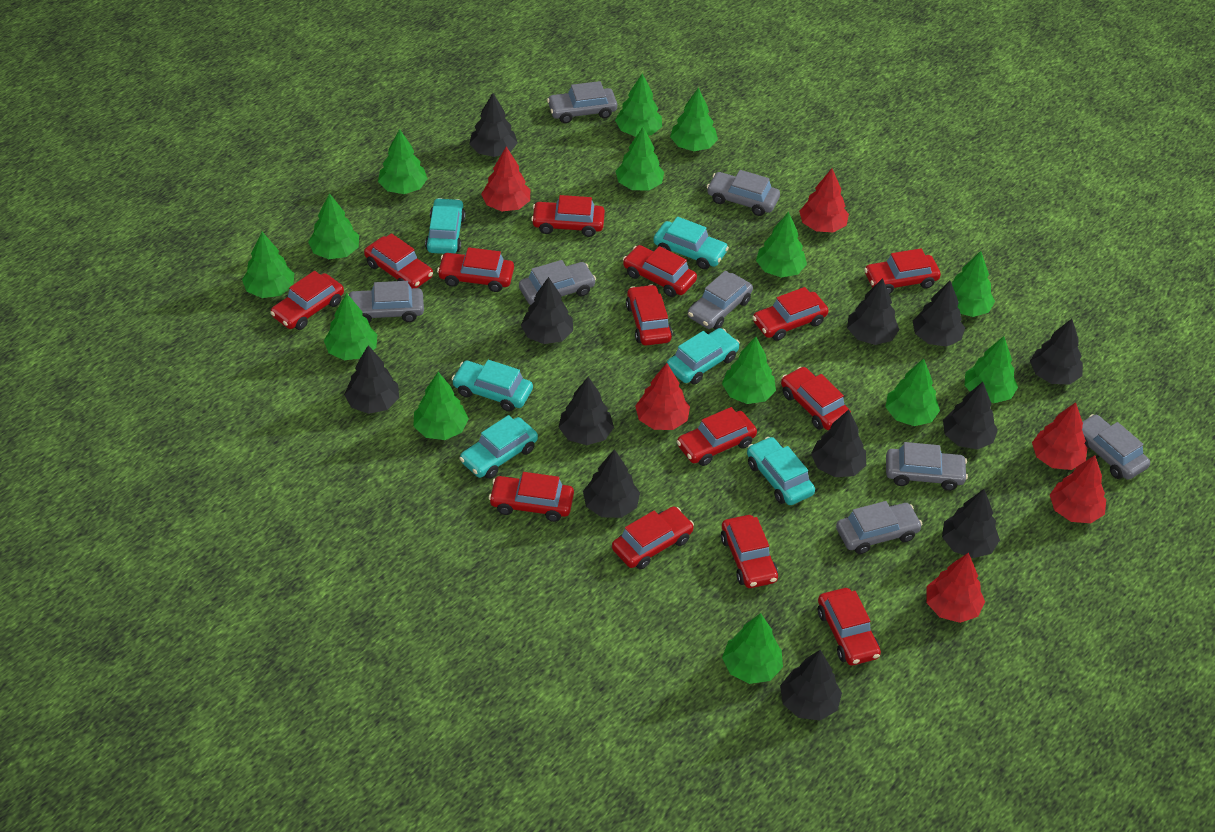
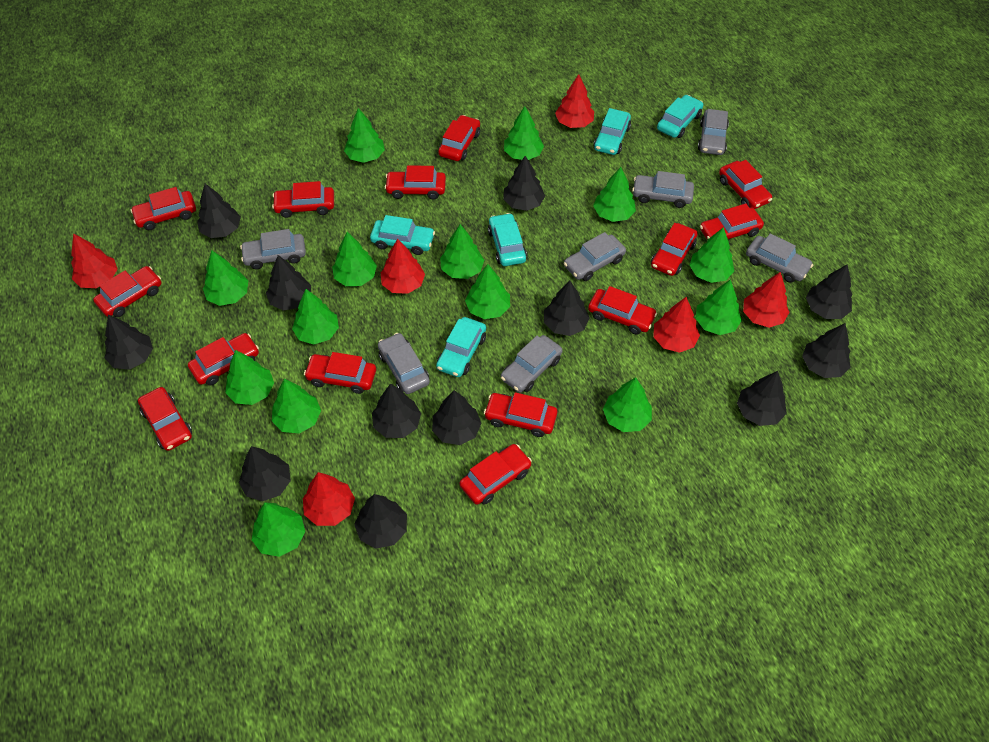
grey car: [348,281,424,323] [519,260,596,305] [547,81,617,123] [688,271,753,330] [707,170,780,216] [836,501,923,554] [886,442,968,491] [1082,414,1150,480] = 8 -> [240,229,306,269] [378,333,430,394] [501,335,563,393] [564,232,626,281] [632,171,694,208] [698,109,729,155] [746,233,813,283] = 7
turquoise car: [425,198,465,254] [452,360,533,411] [460,415,538,479] [653,217,729,269] [667,328,740,385] [747,437,815,505] = 6 -> [370,215,435,255] [436,317,486,377] [488,213,527,266] [593,108,631,155] [657,95,703,138] = 5

